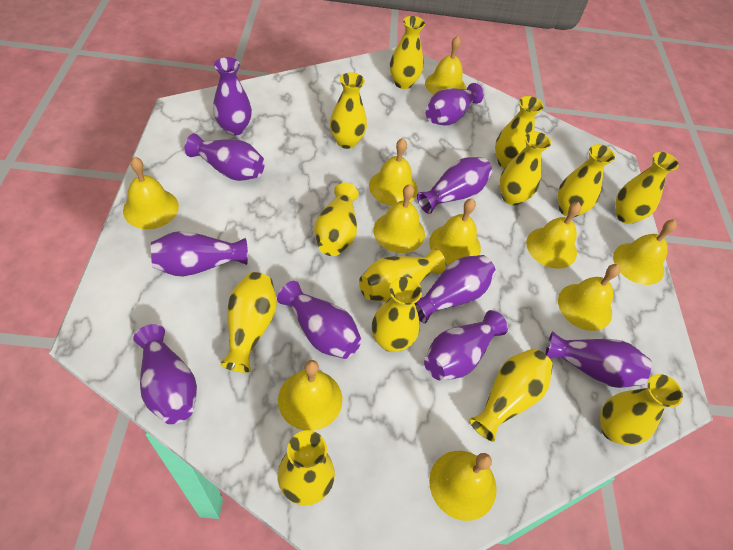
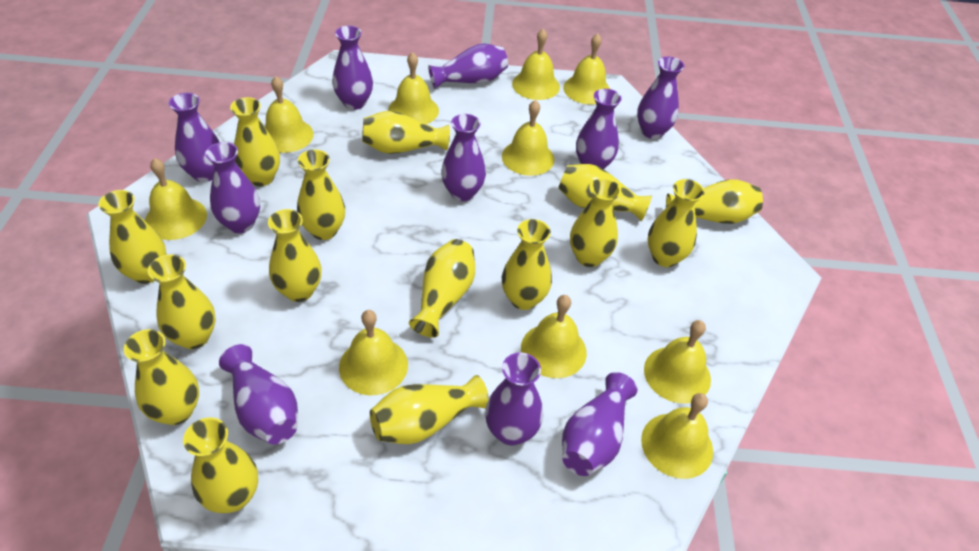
yellow vase: [220,272,277,373] [277,430,335,506] [314,182,359,256] [330,72,367,149] [359,249,446,302] [372,277,422,352] [390,16,425,89] [469,349,553,442] [495,96,544,169] [499,131,551,206] [558,144,615,217] [600,374,683,446] [616,152,679,224] = 13 -> [98,190,167,284] [123,329,199,425] [148,254,216,349] [183,417,258,513] [230,97,280,186] [268,209,322,302] [297,149,345,240] [362,111,450,154] [370,375,489,444] [409,239,475,338] [502,219,552,310] [558,164,652,221] [570,178,621,267] [648,179,705,267] [666,179,763,224] = 15

